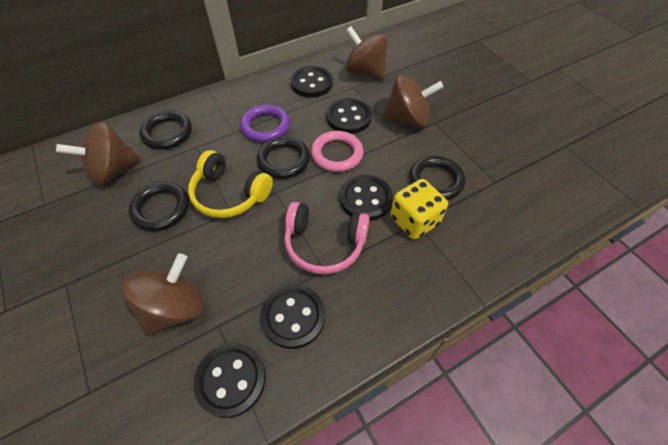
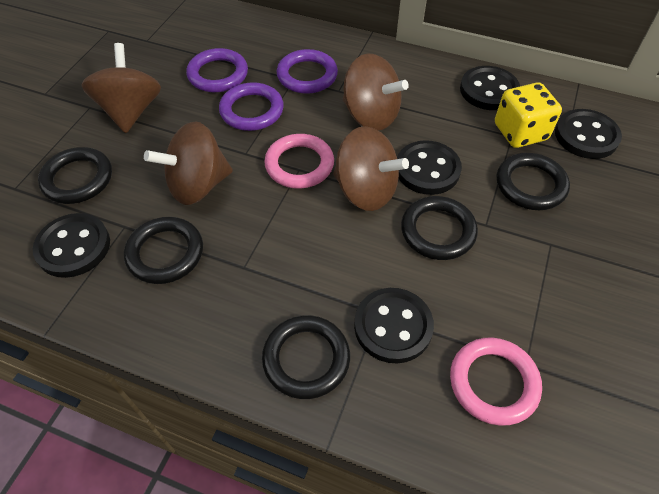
black ring: [129,182,189,231] [139,111,192,149] [257,137,310,179] [410,156,465,200] = 4 -> [38,147,112,204] [124,217,203,284] [262,315,350,399] [401,196,478,260] [497,153,570,210] = 5
pink headphones: [284,202,370,275] = 1 -> none = 0
pink ring: [311,131,363,172] = 1 -> [264,134,334,189] [450,338,542,426] = 2
purple ring: [240,105,290,142] = 1 -> [186,48,248,92] [219,82,284,131] [277,49,338,94] = 3
yellow headphones: [188,150,273,218] = 1 -> none = 0

